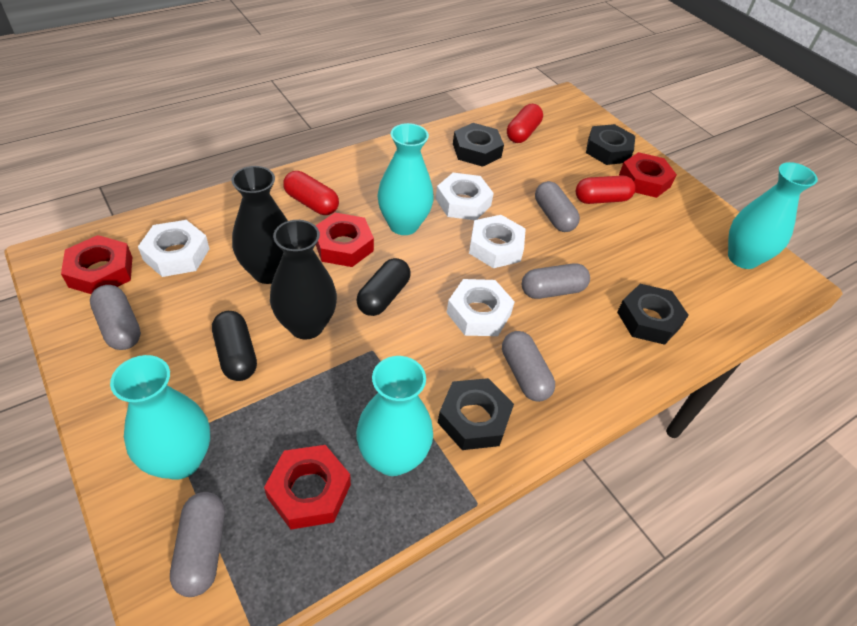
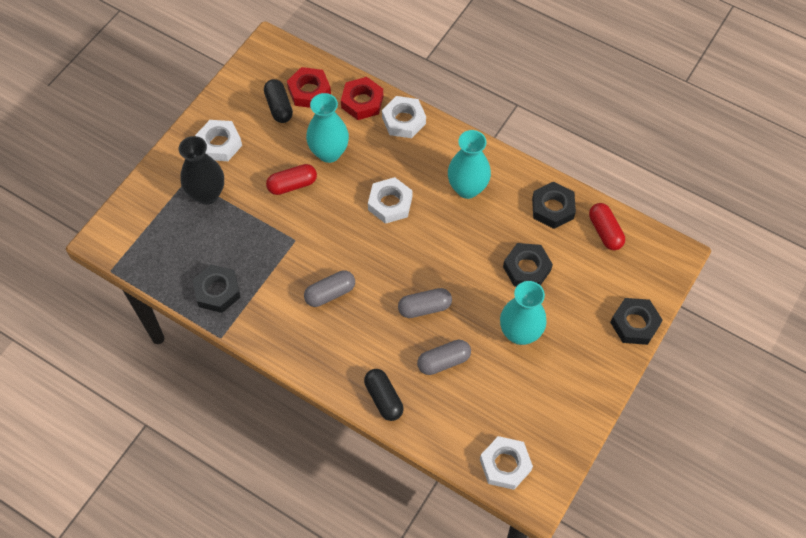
black vase: [232,166,288,284] [270,220,337,339] = 2 -> [179,136,224,205] = 1
grey capsule: [90,285,141,350] [170,492,225,597] [502,331,555,402] [522,263,590,299] [535,181,580,232] = 5 -> [304,270,355,307] [398,288,452,318] [417,340,471,375] = 3
red capsule: [283,171,339,215] [507,104,543,143] [576,175,636,204] = 3 -> [266,164,317,195] [589,203,625,250] = 2
red nut: [61,235,132,294] [264,445,351,530] [316,213,374,267] [619,152,677,198] = 4 -> [287,67,331,108] [341,77,383,120] = 2
turquoise vase: [110,355,210,480] [356,356,433,476] [377,123,434,235] [728,162,818,269] = 4 -> [306,93,349,163] [448,130,491,199] [500,281,547,345] = 3

